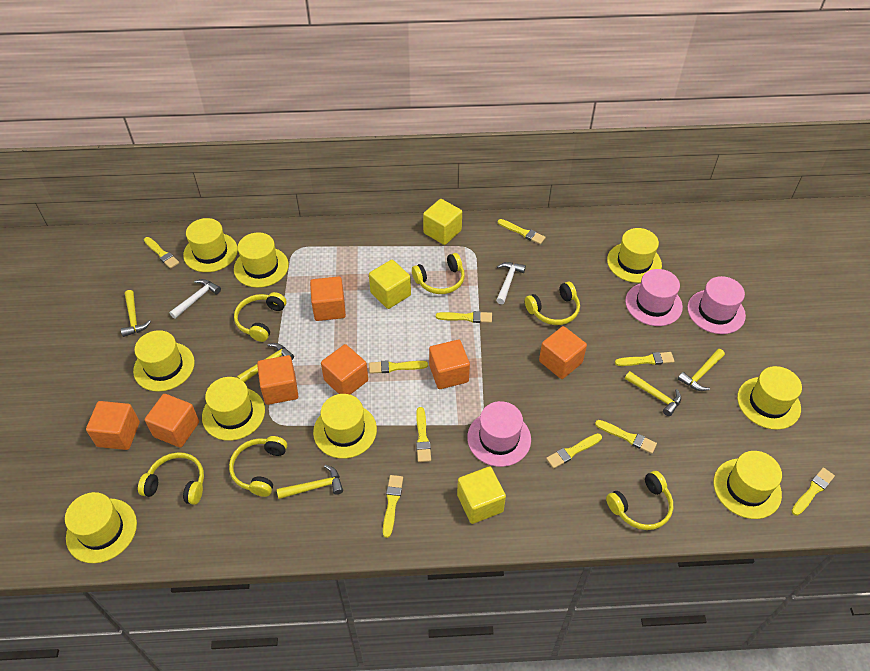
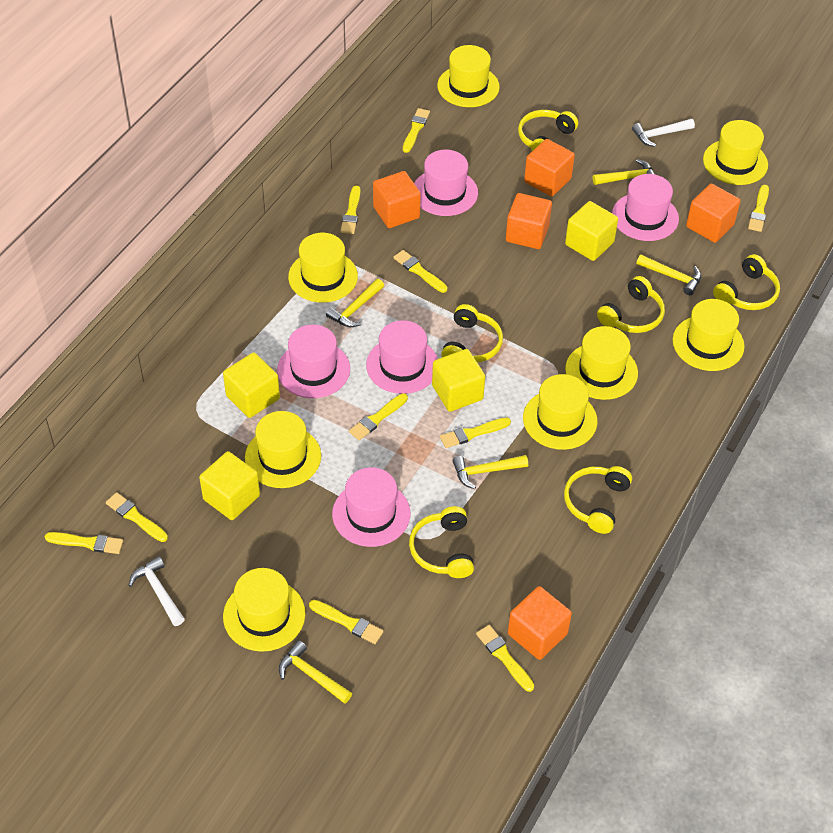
orange cube: [86,401,140,450] [145,394,199,448] [257,355,298,405] [310,277,346,321] [321,344,368,395] [429,340,470,389] [539,326,587,379] = 7 -> [373,171,421,228] [506,193,552,249] [508,586,572,660] [524,139,575,196] [686,184,740,243] = 5
pink hat: [467,401,531,467] [625,269,683,326] [687,276,746,334] = 3 -> [277,325,350,398] [332,467,410,547] [366,320,438,394] [414,150,478,216] [612,174,679,241] = 5
yellow cube: [369,260,411,309] [423,199,462,245] [457,466,506,524] = 3 -> [199,451,260,520] [223,352,280,418] [432,349,485,412] [565,201,618,261] = 4
yellow hat: [65,492,137,563] [133,330,195,392] [183,218,238,272] [202,377,265,441] [234,232,289,288] [313,394,377,459] [607,228,662,283] [713,451,782,519] [737,366,802,430] = 9 -> [223,568,305,652] [245,411,321,488] [288,233,358,303] [437,45,500,107] [523,374,598,450] [565,326,638,400] [673,299,745,371] [703,120,768,185] = 8

